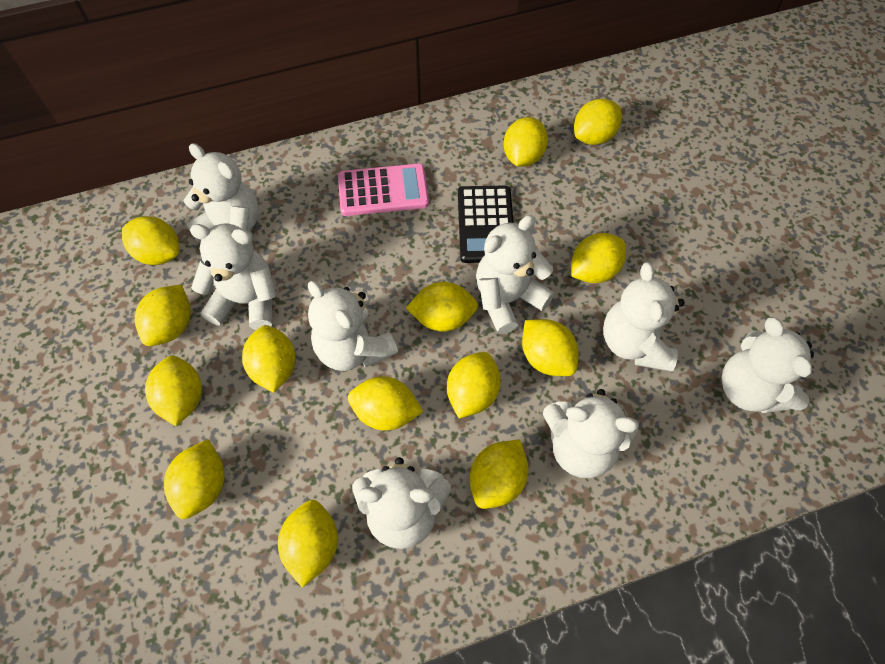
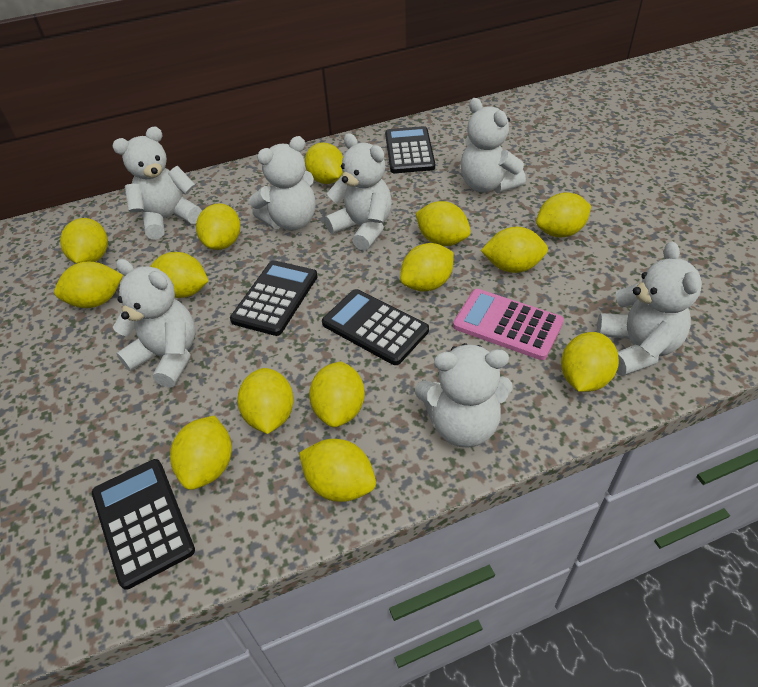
black calculator: [458,185,514,263] = 1 -> [92,459,195,590] [230,260,318,336] [322,289,429,365] [385,126,435,173] = 4
white teddy bear: [183,143,259,242] [190,224,276,330] [308,281,398,371] [352,457,451,549] [476,215,554,334] [543,389,639,478] [603,262,685,372] [722,317,814,413] = 8 -> [112,127,202,240] [113,259,196,388] [249,136,315,231] [324,133,392,251] [415,343,513,448] [461,98,526,193] [597,242,702,376] = 7

